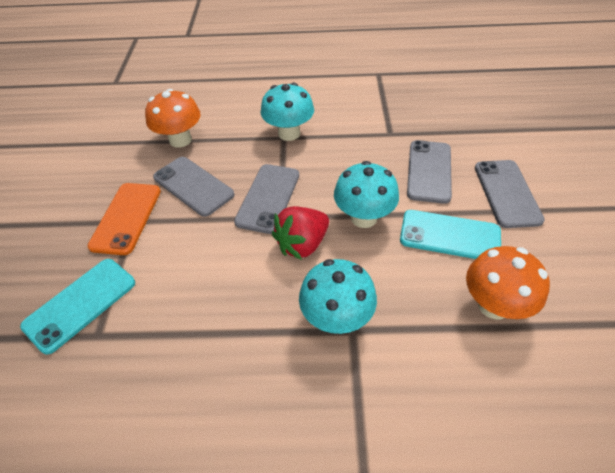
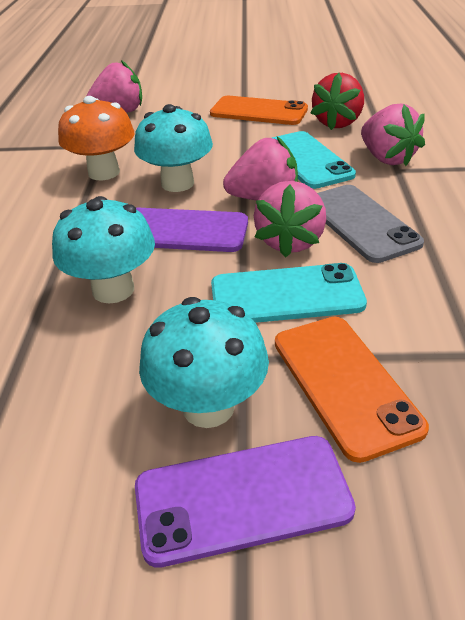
grey phone: [153,157,234,217] [234,164,299,234] [407,140,452,204] [475,160,545,228] = 4 -> [317,185,424,263] = 1
orange mushroom: [145,89,201,148] [466,246,550,319] = 2 -> [58,96,135,180] = 1
orange phone: [87,183,161,255] = 1 -> [210,96,308,125] [275,317,429,463] = 2
pink strawberry: none = 0 -> [87,60,142,113] [223,137,298,200] [254,181,326,258] [361,104,425,166] = 4
purple phone: none = 0 -> [135,436,356,568] [136,208,248,252] = 2

